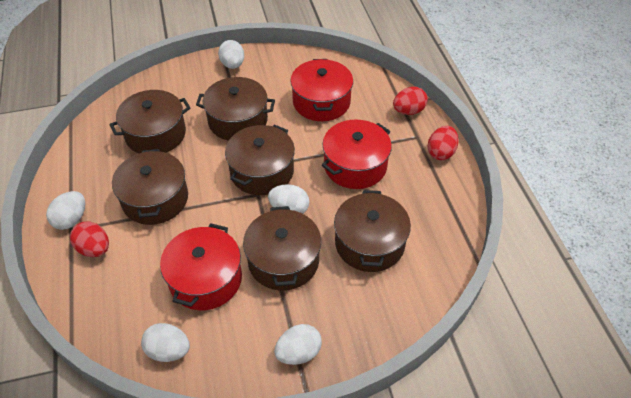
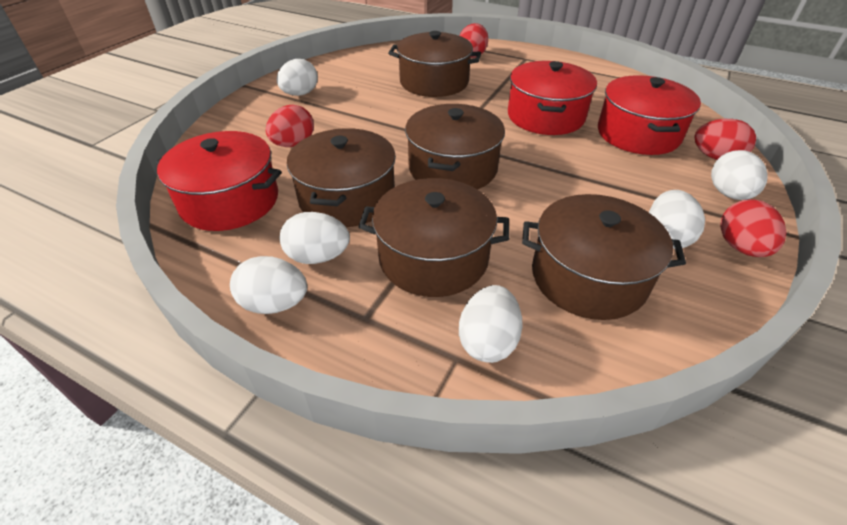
brown pot: [109,90,191,153] [112,149,188,225] [196,77,275,141] [225,125,295,195] [243,206,321,291] [334,190,411,272] = 6 -> [287,128,396,227] [358,178,509,297] [388,31,481,97] [405,104,505,190] [522,194,686,320] = 5
red egg: [70,221,109,257] [393,87,428,115] [427,126,459,160] = 3 -> [266,105,314,147] [459,23,488,58] [695,119,756,160] [720,199,786,257] = 4
white egg: [46,191,85,230] [141,323,190,362] [218,40,244,69] [268,184,309,214] [274,324,322,365] = 5 -> [230,256,307,314] [277,59,318,96] [280,212,350,264] [459,285,523,363] [649,190,705,249] [711,150,768,200] = 6

